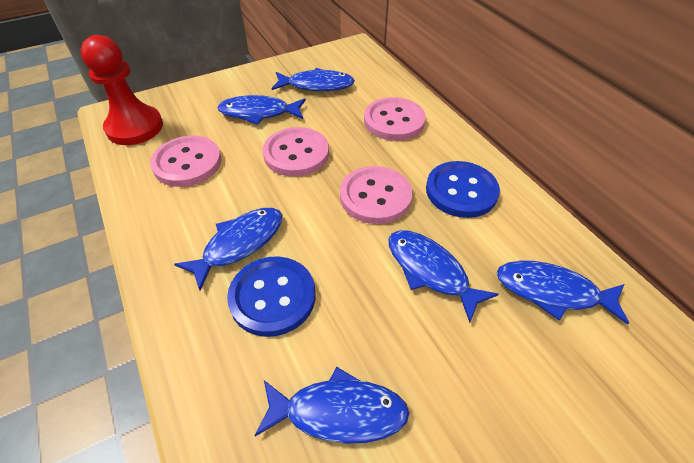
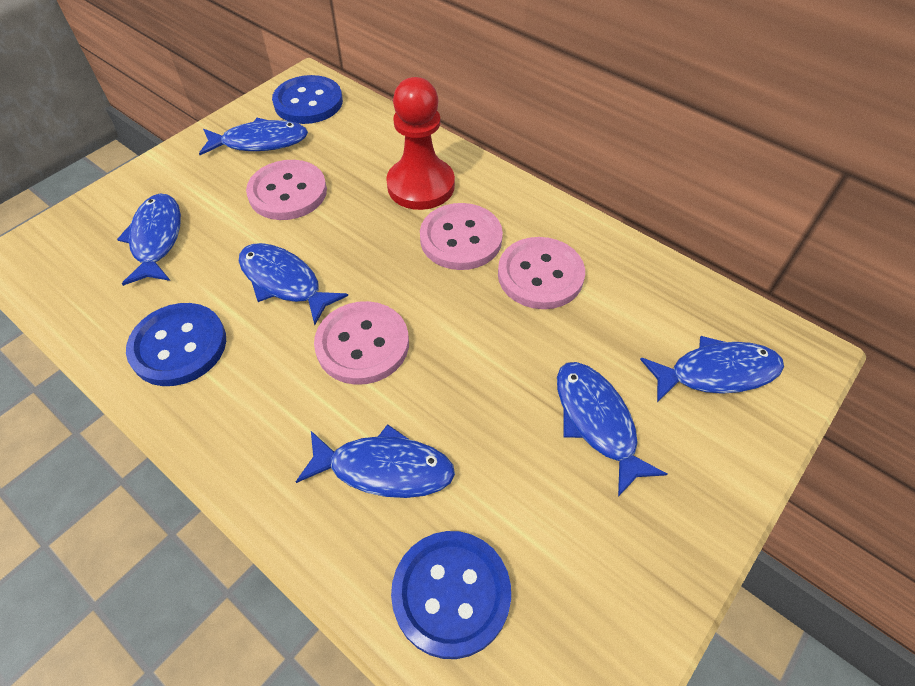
blue button: [227,256,315,337] [426,161,500,218] = 2 -> [126,303,226,386] [272,75,343,124] [391,531,511,659] = 3

